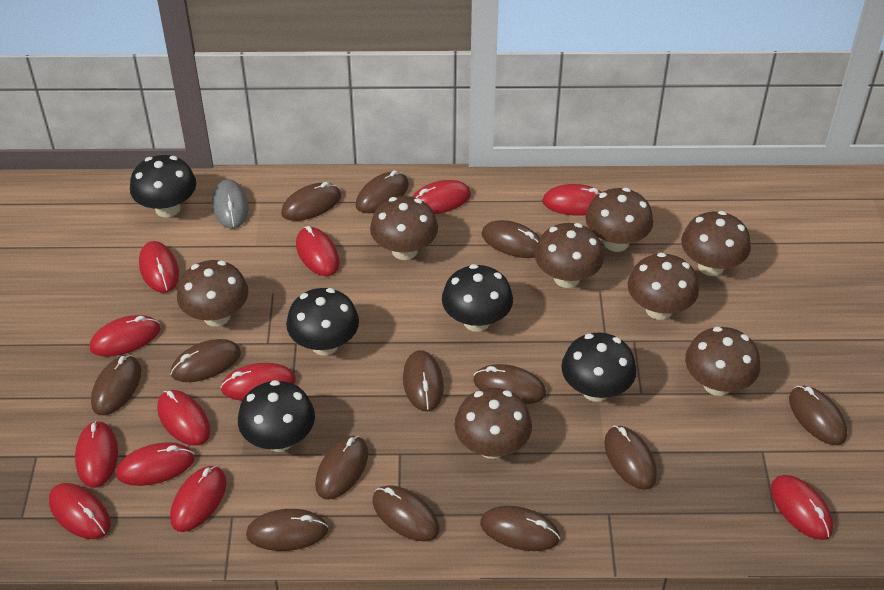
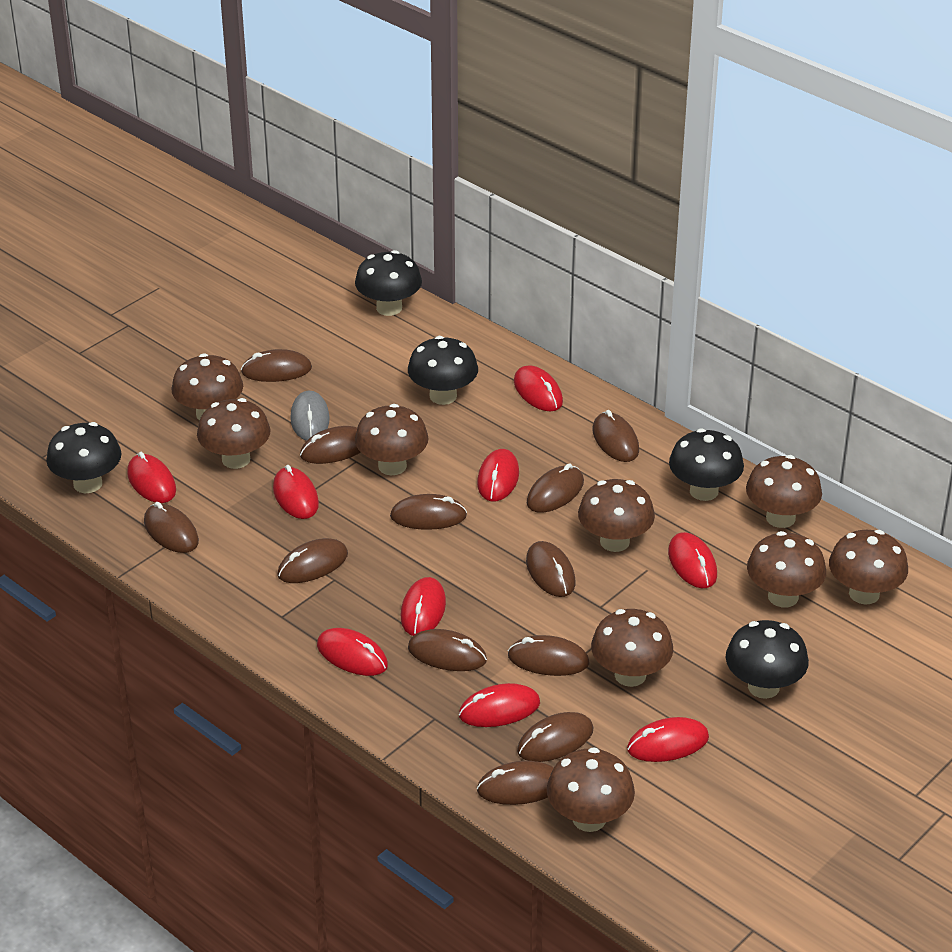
brown mouse: [91,355,141,415] [171,339,241,382] [246,509,328,551] [281,182,341,221] [315,436,368,500] [356,170,409,213] [372,485,439,542] [403,350,444,412] [474,364,546,404] [480,506,560,551] [481,220,540,258] [604,425,657,490] [789,386,847,445] = 13 -> [144,502,199,553] [241,349,312,382] [277,538,348,583] [300,426,361,464] [390,494,467,530] [408,629,487,671] [477,761,554,805] [508,635,590,676] [517,712,593,762] [526,541,575,597] [527,463,584,513] [593,410,639,462] = 12
brown mushroom: [177,260,248,327] [370,196,438,260] [454,388,532,459] [535,223,604,288] [585,188,653,252] [628,253,699,320] [681,211,751,276] [685,327,760,396] = 8 -> [171,353,243,421] [197,398,271,469] [355,404,429,475] [547,747,635,832] [578,479,655,552] [591,609,673,687] [746,455,822,528] [747,531,826,607] [829,530,908,605] = 9
red mouse: [49,483,111,539] [75,420,118,488] [90,315,160,357] [116,442,195,486] [139,241,179,293] [157,390,210,446] [170,466,226,532] [220,363,296,401] [296,226,340,276] [412,180,471,214] [542,184,601,216] [771,475,833,540] = 12 -> [127,452,176,503] [273,465,319,519] [317,628,388,676] [401,577,446,636] [459,683,540,727] [477,449,519,502] [514,365,563,411] [627,717,709,762] [668,532,717,588] = 9

